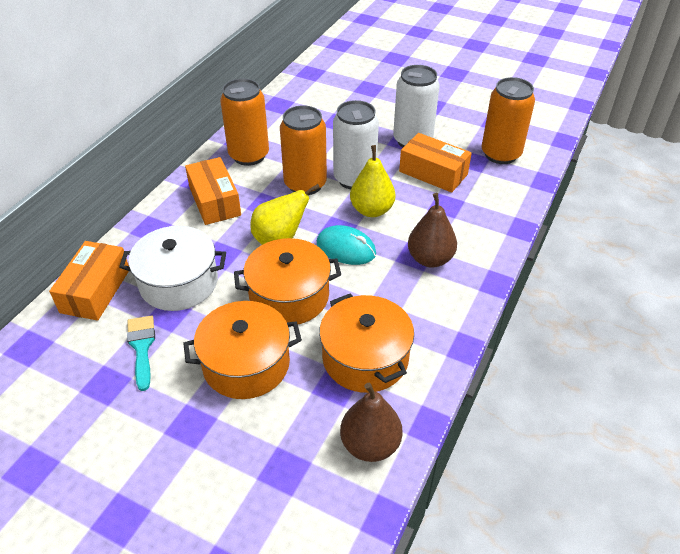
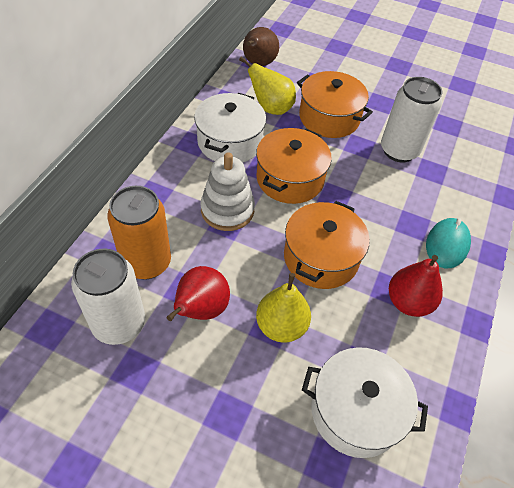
brown pear: [340,383,403,462] [408,193,457,268] = 2 -> [243,27,279,66] = 1
orange box: [49,241,129,321] [185,157,241,225] [399,133,472,193] = 3 -> none = 0
orange can: [220,78,269,166] [280,105,327,195] [481,77,535,164] = 3 -> [107,186,171,279] = 1
red pear: none = 0 -> [167,266,230,321] [389,255,443,317] = 2
turquoise brush: [127,315,155,391] = 1 -> none = 0
white pot: [119,226,226,311] = 1 -> [194,93,266,163] [302,347,428,458] = 2
white stacking toy: none = 0 -> [200,152,255,231] = 1

